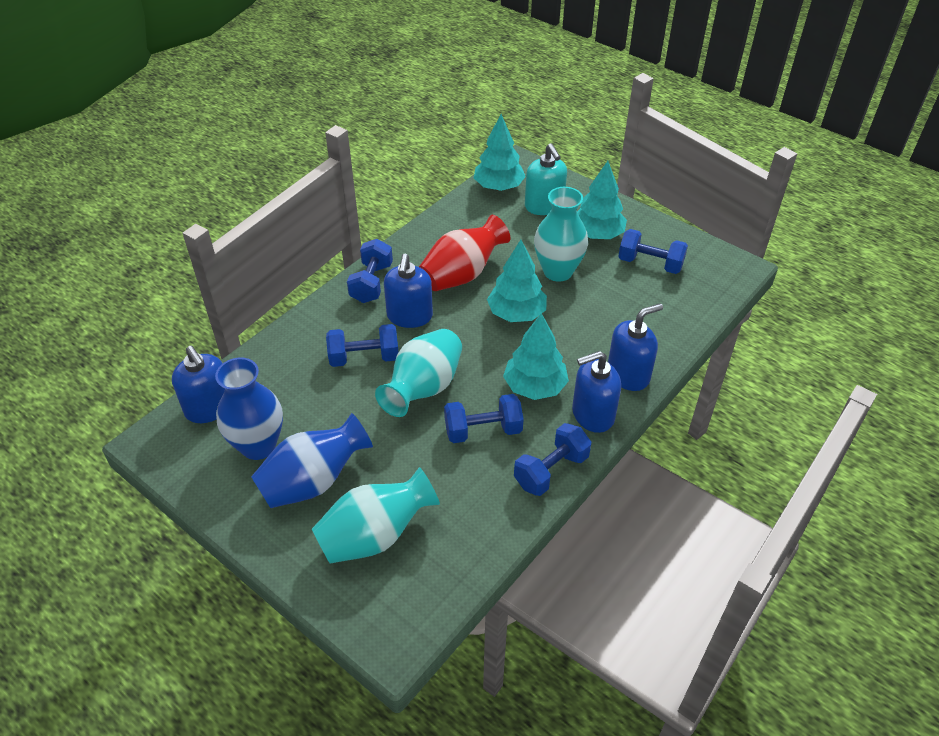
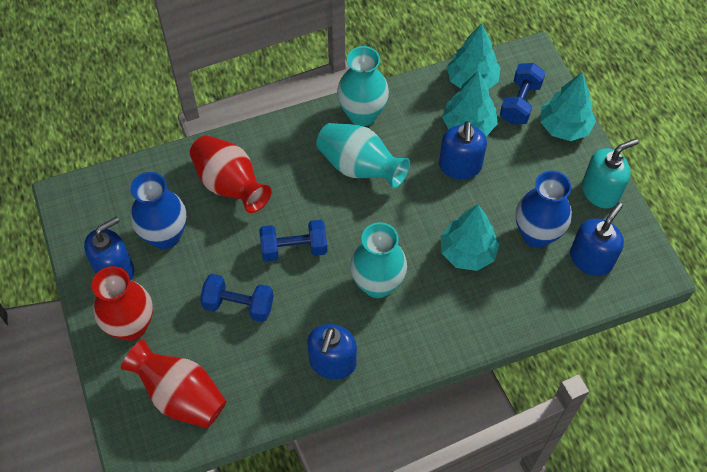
blue dumbbell: [326,324,399,367] [347,239,393,303] [444,394,524,443] [514,423,591,496] [618,229,688,274] = 5 -> [200,274,274,322] [259,219,328,262] [500,63,546,124] = 3
red vase: [419,215,510,291] = 1 -> [92,266,153,341] [121,339,226,428] [190,135,272,213] = 3

